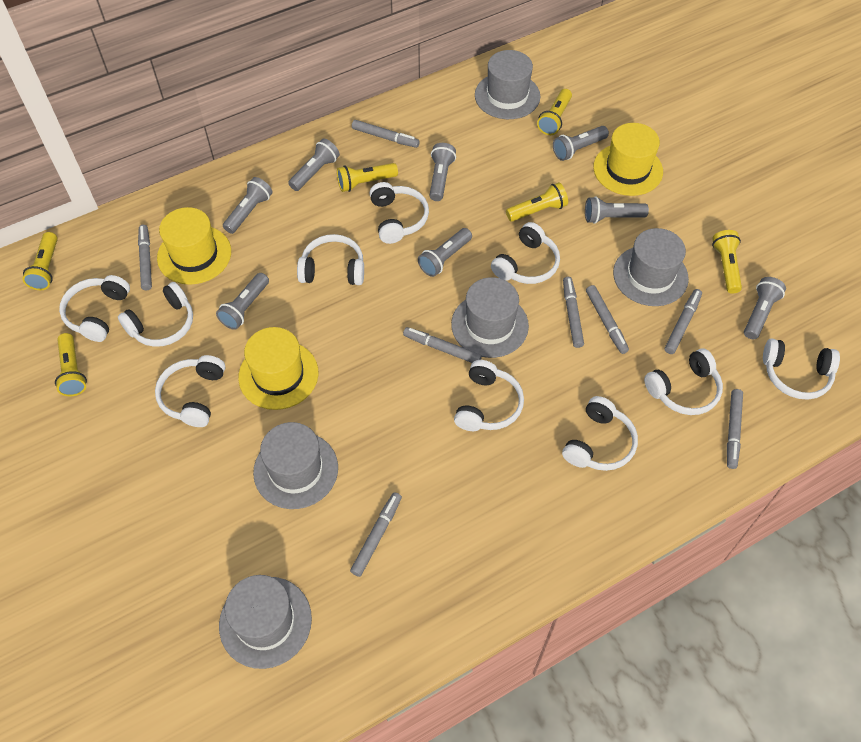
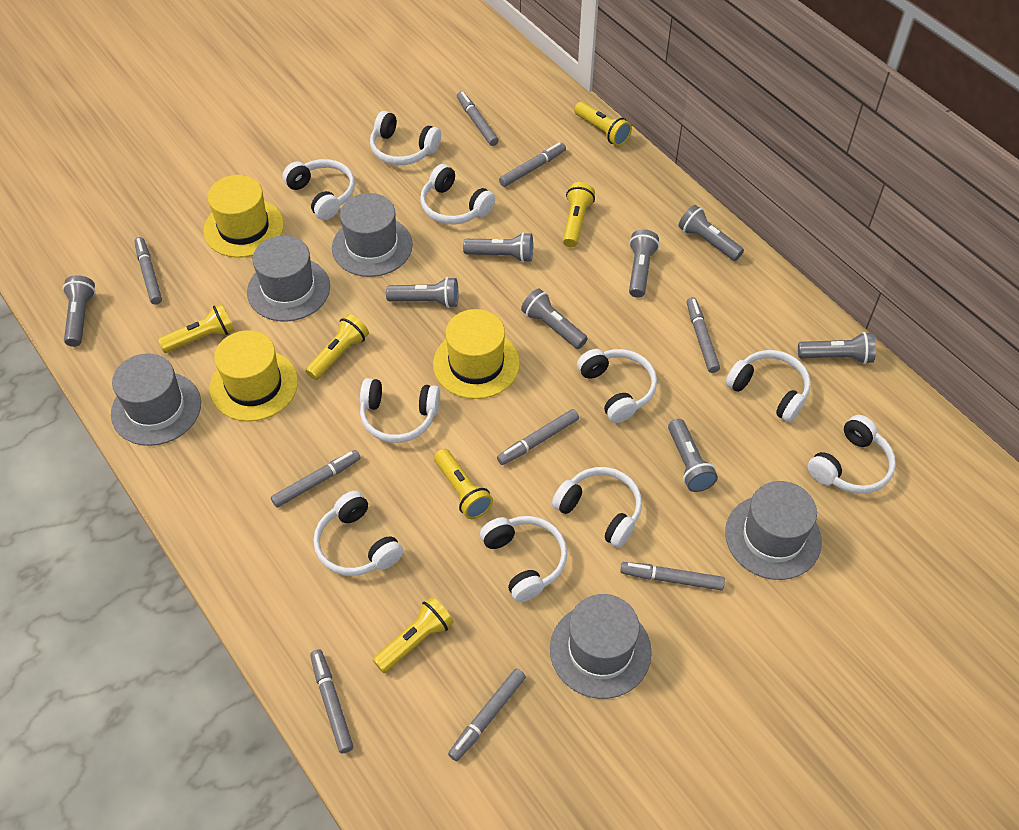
grey marker: [138,225,152,290] [350,492,402,577] [352,120,420,148] [403,327,482,363] [563,277,584,348] [586,285,629,354] [665,289,702,354] [727,389,743,469] = 8 -> [134,237,162,305] [271,450,361,508] [310,649,353,754] [448,669,526,761] [457,91,499,146] [497,409,579,465] [499,143,566,187] [620,562,725,590] [687,297,720,373] = 9

